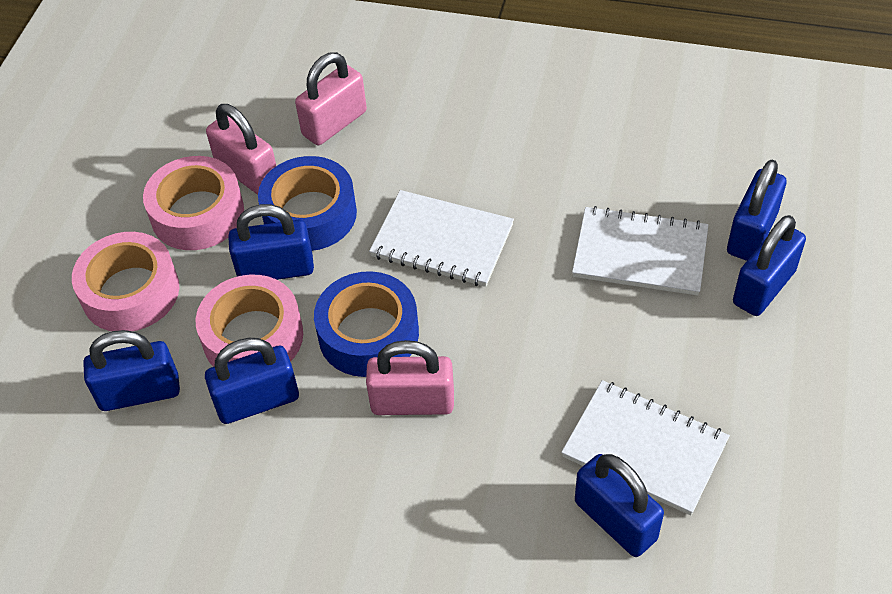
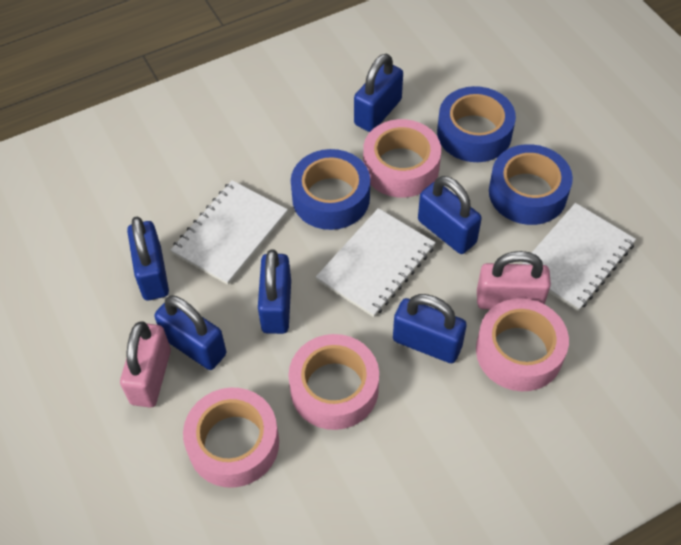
blue tape: [258,156,357,251] [314,271,419,377] = 2 -> [291,149,370,230] [437,86,516,162] [489,144,573,225] = 3
pink padlock: [206,104,276,194] [295,52,367,145] [366,340,454,415] = 3 -> [120,321,171,408] [477,251,551,309] = 2
pink tape: [72,232,179,331] [143,156,244,250] [196,275,303,367] = 3 -> [183,388,279,488] [288,334,379,430] [363,119,441,198] [476,298,569,391] = 4

